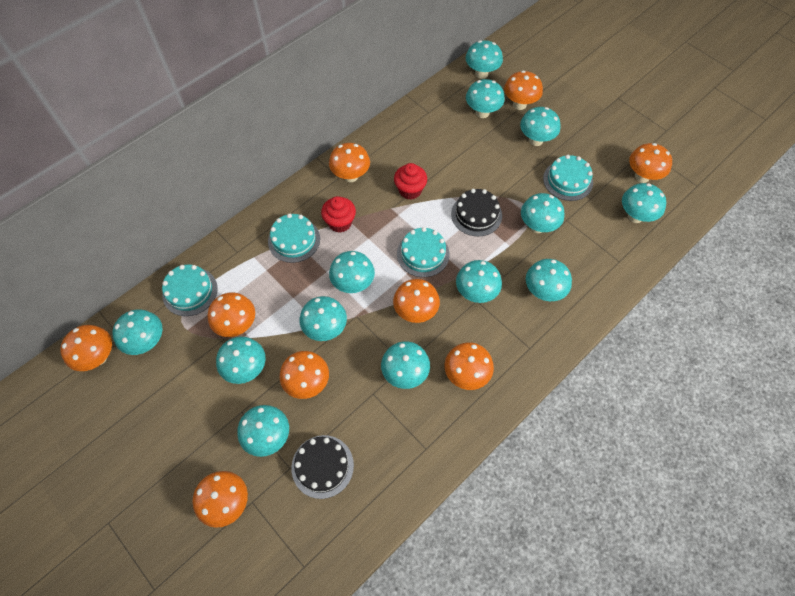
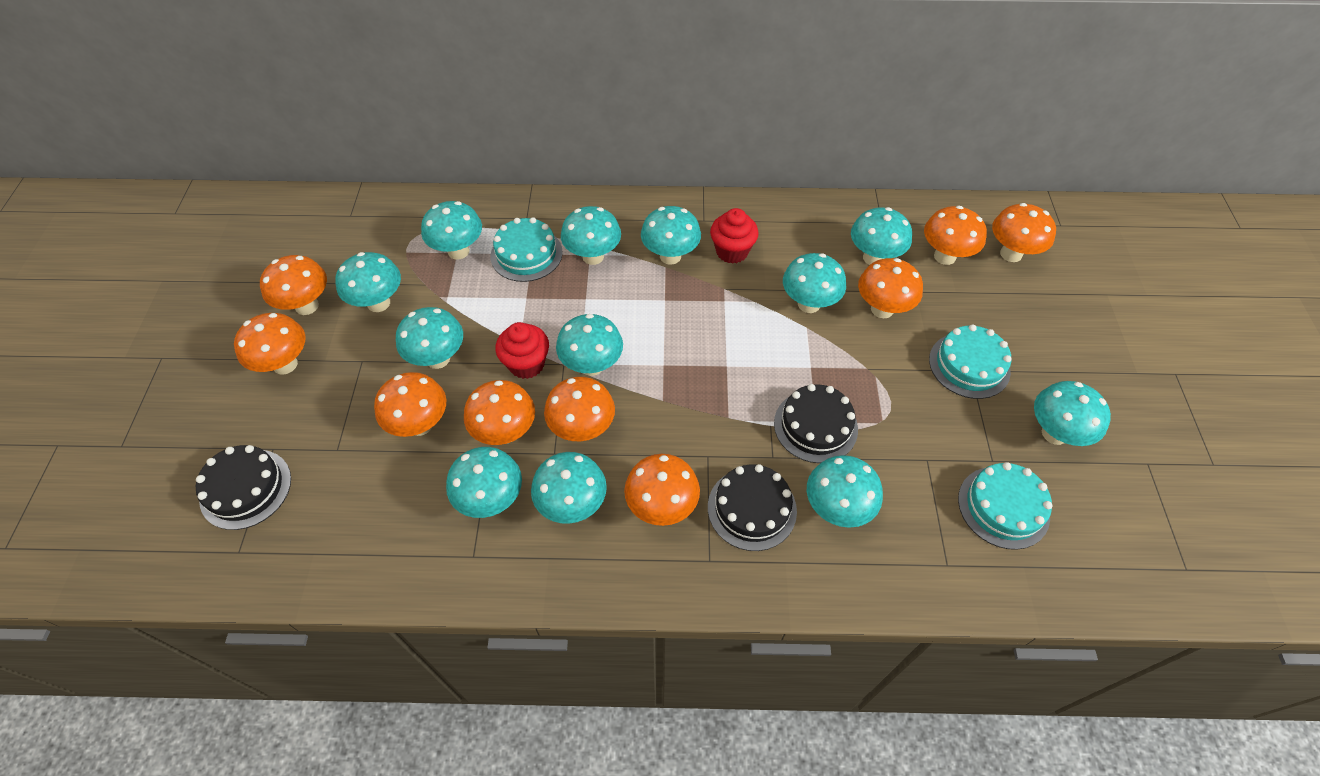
black cake: [291,435,354,499] [451,189,502,236] = 2 -> [196,445,291,530] [708,464,797,551] [774,384,858,463] = 3
turquoise cake: [162,264,218,316] [268,213,320,263] [397,227,450,277] [543,155,593,201] = 4 -> [490,217,563,282] [929,324,1012,399] [958,462,1052,550] = 3
turquoise mushroom: [112,309,162,355] [216,337,266,384] [237,405,289,457] [299,296,347,341] [329,251,375,293] [381,341,430,389] [456,260,502,303] [466,40,503,79] [466,79,505,118] [520,107,560,146] [521,193,564,233] [526,259,572,301] [622,183,666,223] = 13 -> [336,252,401,312] [396,307,463,369] [421,201,482,259] [446,447,522,518] [531,452,607,524] [556,314,623,376] [561,206,621,265] [641,206,701,265] [783,253,846,313] [807,455,883,528] [851,207,912,265] [1034,381,1111,446] = 12

